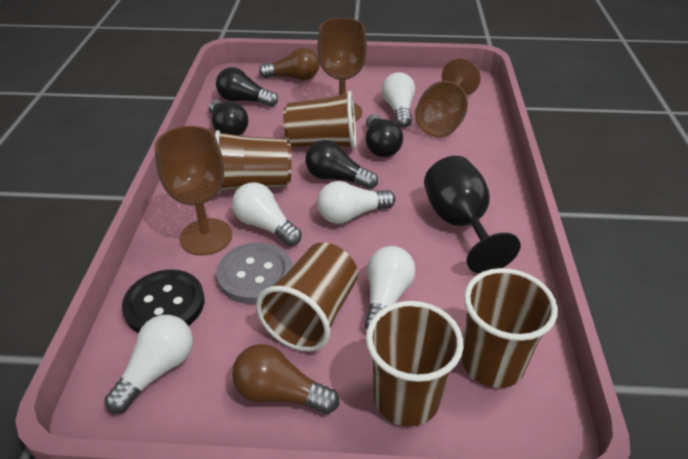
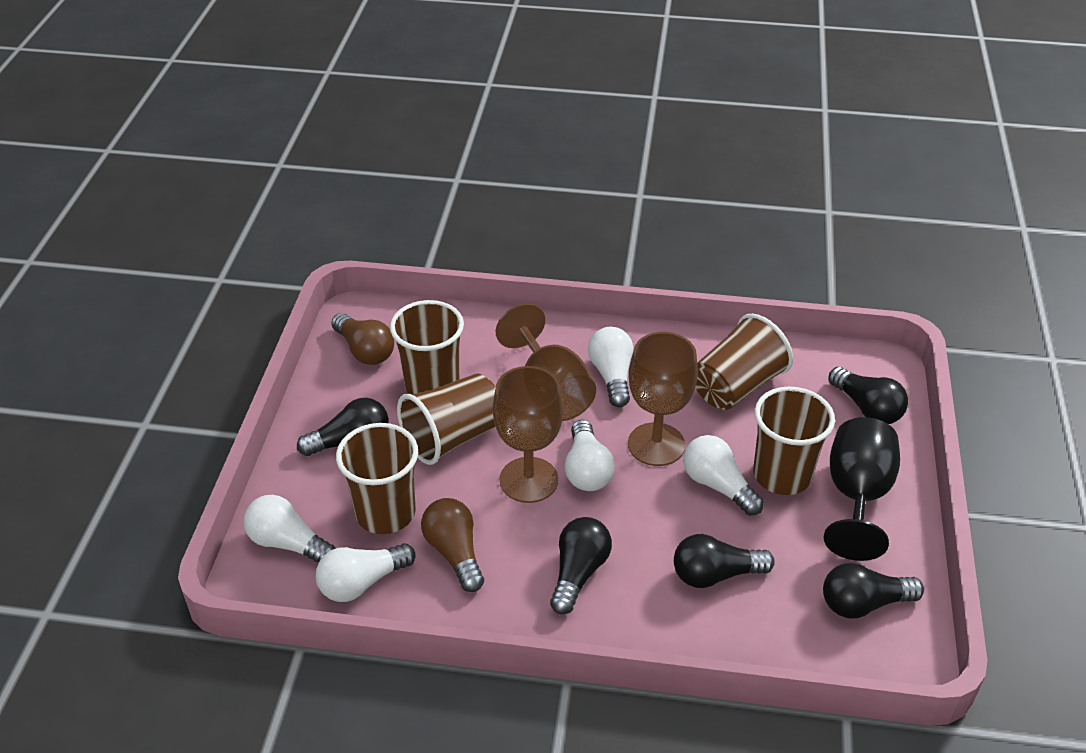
black button: [122,270,205,333] = 1 -> none = 0
black light bulb: [209,100,248,136] [216,67,278,107] [305,140,378,189] [366,114,403,157] = 4 -> [297,398,389,456] [550,517,612,615] [674,534,775,588] [823,563,924,618] [828,367,908,424] = 5
grey button: [216,243,292,304] = 1 -> none = 0

